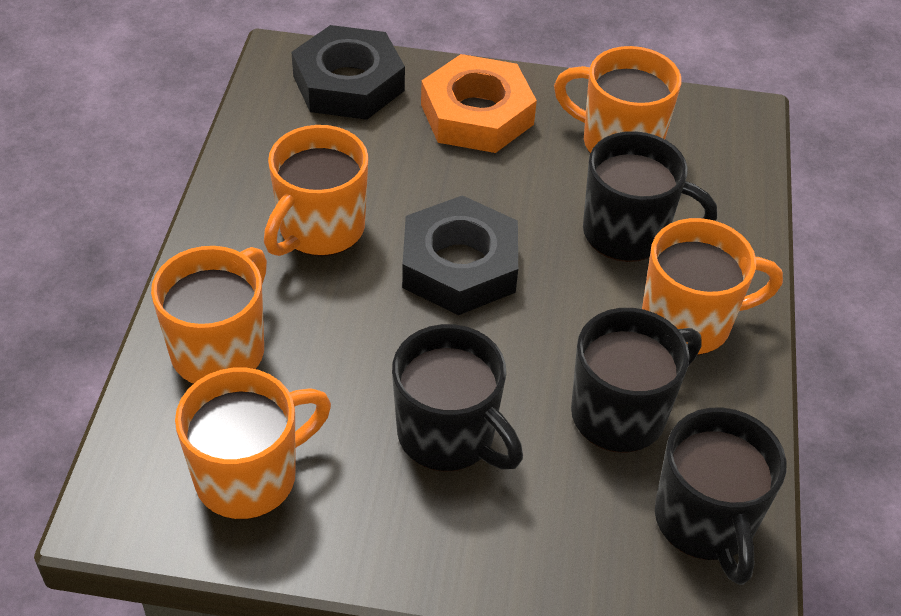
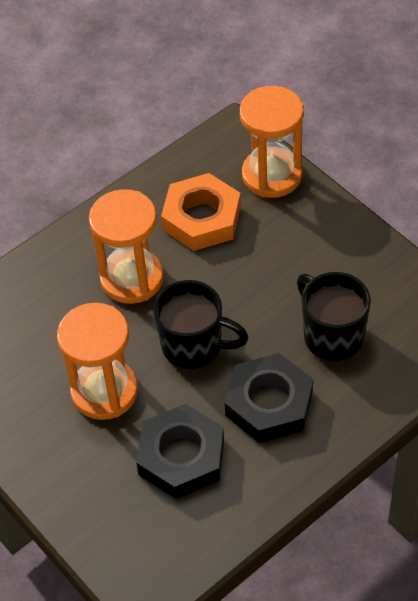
black mug: [392,324,523,472] [571,308,701,453] [583,131,718,262] [655,408,787,585] = 4 -> [153,280,248,369] [297,272,371,361] = 2
orange hourglass: none = 0 -> [57,303,138,420] [89,189,164,304] [240,86,304,198] = 3
orange mug: [151,246,267,384] [175,368,331,520] [264,125,369,256] [554,46,681,153] [642,218,783,355] = 5 -> none = 0

